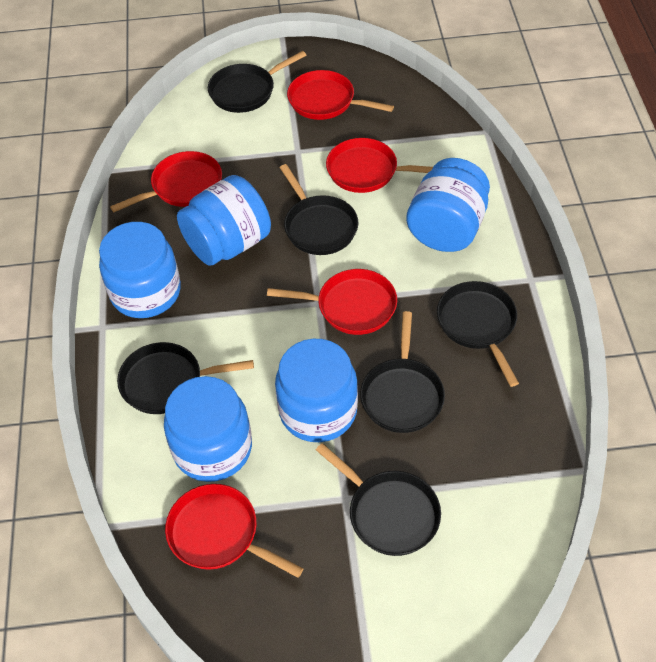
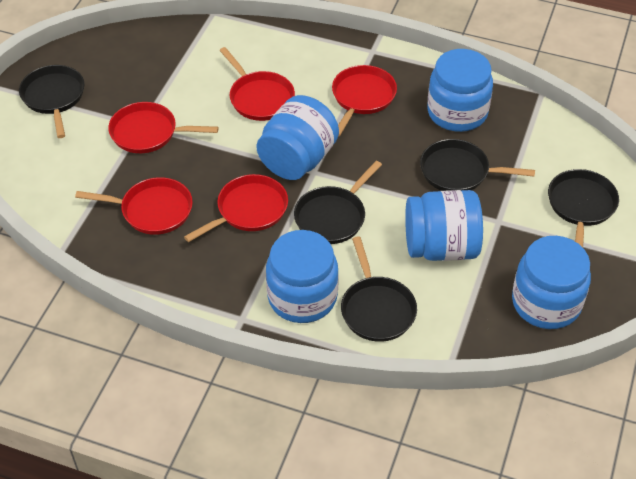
black pan: [117,342,254,414] [208,51,306,113] [280,164,359,255] [316,443,441,556] [360,311,445,433] [437,281,519,387] = 6 -> [19,65,85,138] [294,161,382,244] [341,236,417,342] [420,139,535,191] [548,169,619,247] = 5

